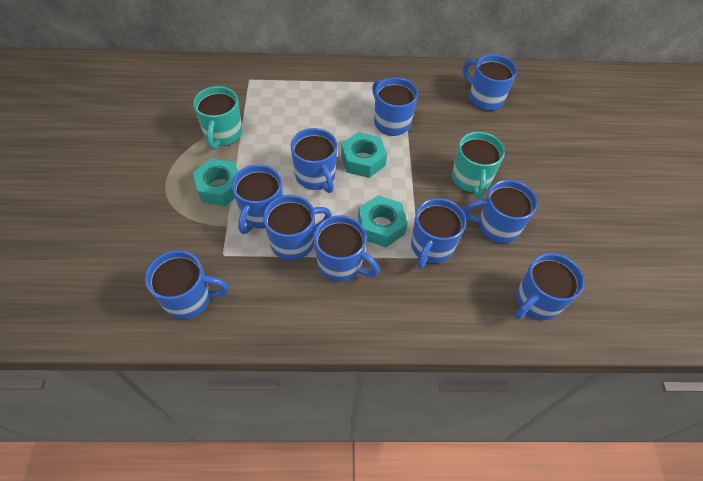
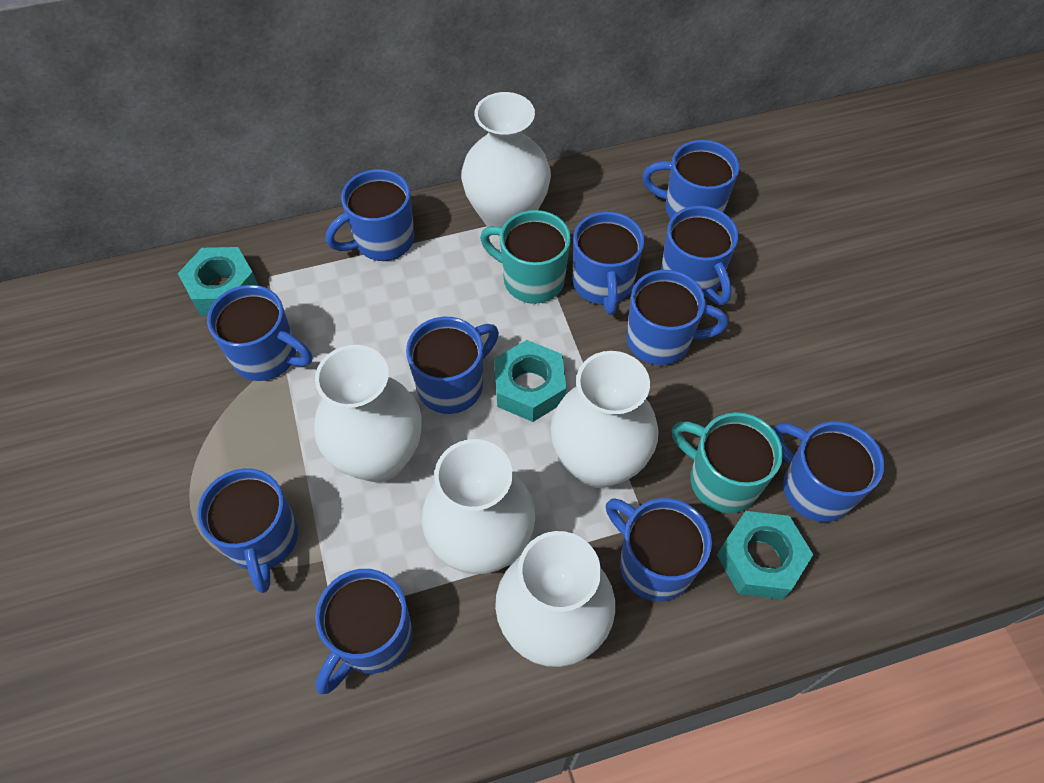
blue mug: [145,250,229,319] [232,164,283,234] [263,195,332,260] [291,128,338,193] [314,215,380,282] [372,77,418,136] [411,198,466,269] [463,55,517,111] [463,180,538,243] [515,253,584,321] = 10 -> [197,468,298,593] [207,285,312,381] [315,569,412,694] [326,169,414,261] [406,317,499,414] [573,212,644,315] [606,498,712,601] [627,270,728,365] [642,140,739,218] [661,206,738,305] [773,421,884,522] = 11
white vase: none = 0 -> [314,345,422,482] [422,439,535,574] [461,92,551,227] [495,531,615,667] [551,351,658,488] = 5

